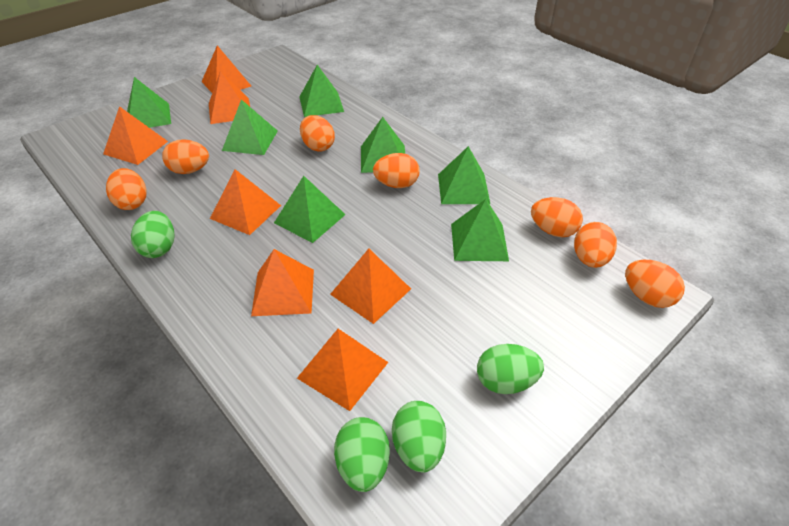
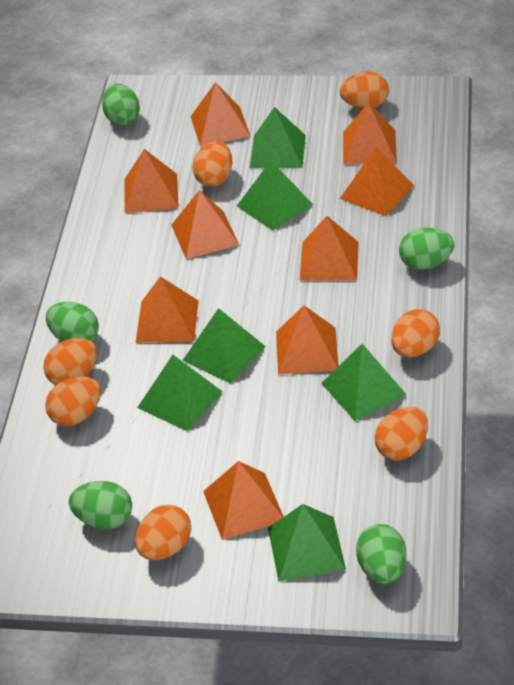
green egg: [131,211,174,258] [334,417,390,492] [392,401,446,472] [477,344,544,394] = 4 -> [46,302,99,342] [69,481,132,530] [102,84,140,126] [356,524,406,584] [399,228,454,270] = 5
green pyramid: [127,77,171,128] [222,99,278,155] [274,176,346,243] [299,65,344,117] [361,117,405,173] [438,146,490,204] [451,199,509,261] = 7 -> [137,355,223,431] [182,308,266,384] [237,161,313,230] [250,107,306,168] [268,504,346,582] [321,344,407,421] = 6
orange pyramid: [103,106,168,165] [202,45,251,93] [209,71,250,124] [210,169,281,235] [251,249,314,316] [297,329,388,411] [330,249,411,324] = 7 -> [125,149,179,213] [135,276,199,343] [171,190,239,259] [191,82,251,146] [203,461,284,540] [276,305,339,375] [299,216,359,281] [340,147,414,216] [343,102,397,165] = 9

